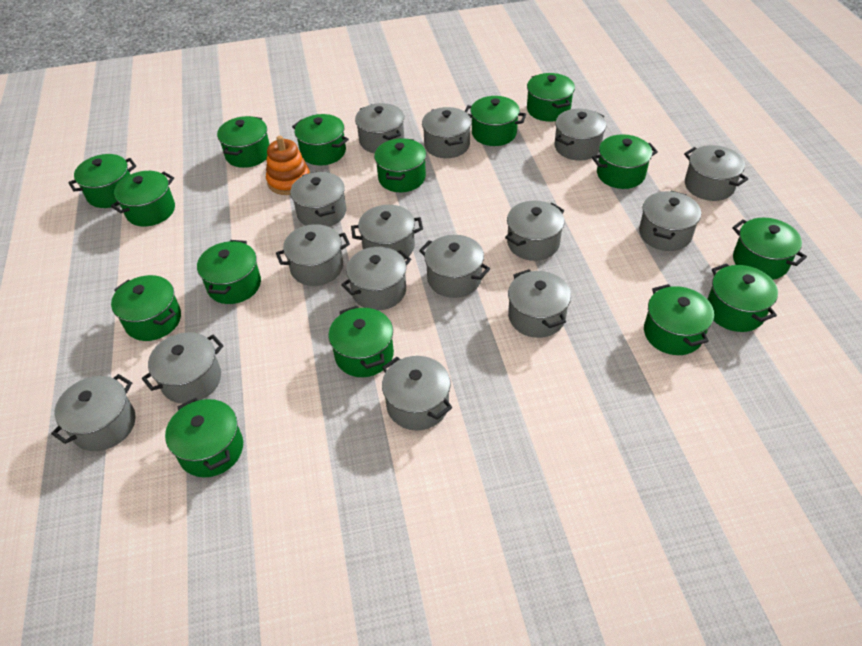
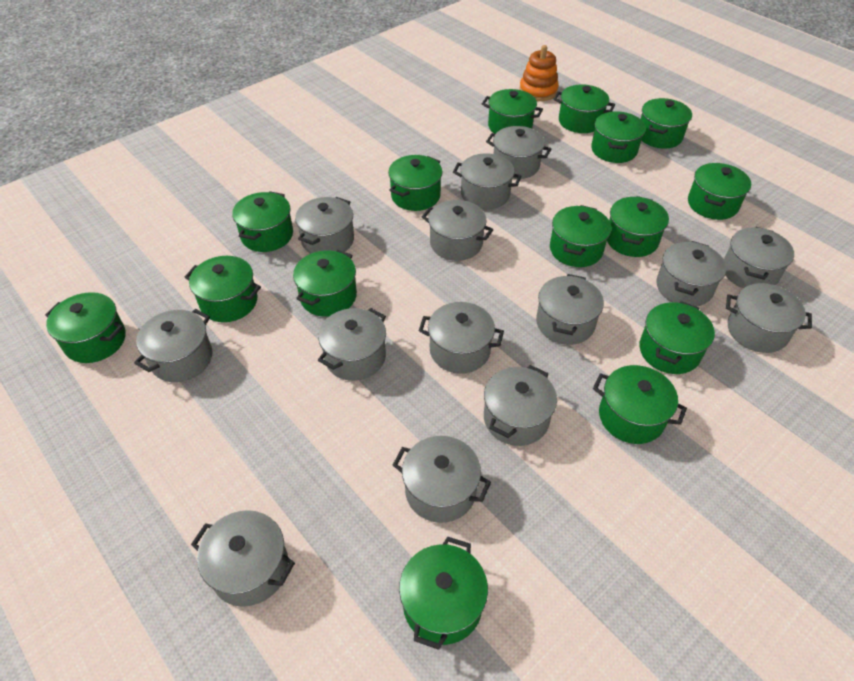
grey pot: [51,374,136,451] [142,332,224,404] [276,224,350,286] [290,171,346,227] [341,247,411,310] [351,205,423,260] [355,103,404,153] [382,356,452,431] [419,235,490,298] [422,107,472,158] [505,201,565,261] [508,269,571,338] [555,109,606,160] [639,191,701,251] [684,145,748,201] = 15 -> [134,309,213,382] [191,510,295,607] [295,197,354,254] [318,308,386,381] [393,436,491,523] [419,302,504,374] [422,200,493,261] [453,153,521,209] [484,365,557,446] [486,126,551,179] [536,274,604,345] [656,241,727,307] [724,227,794,288] [726,283,812,353] = 14

